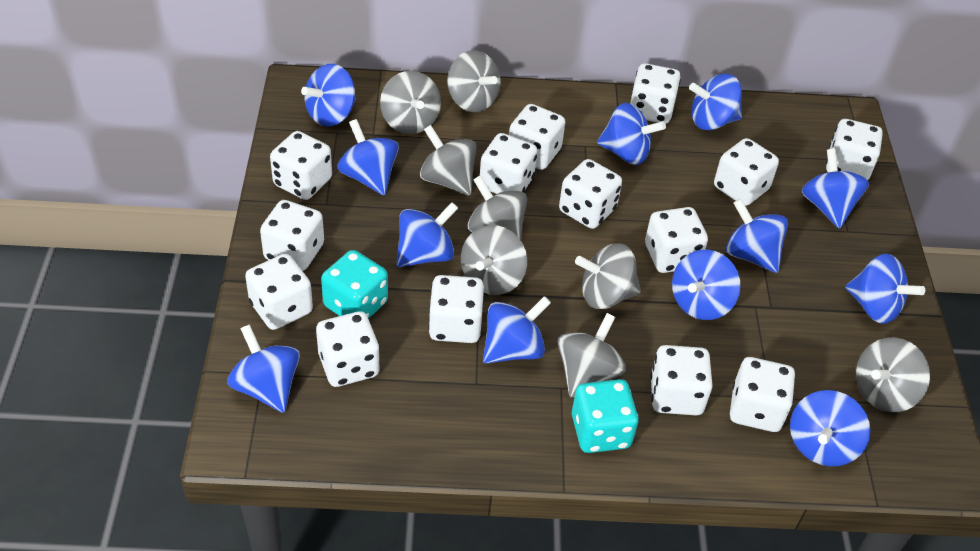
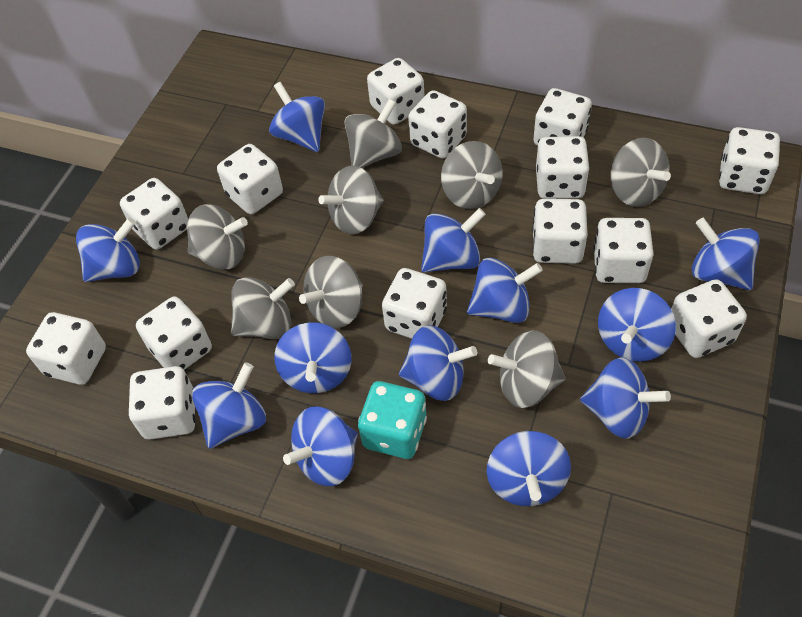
turquoise dice: [321,250,388,319] [572,379,639,453] = 2 -> [358,381,427,459] = 1

